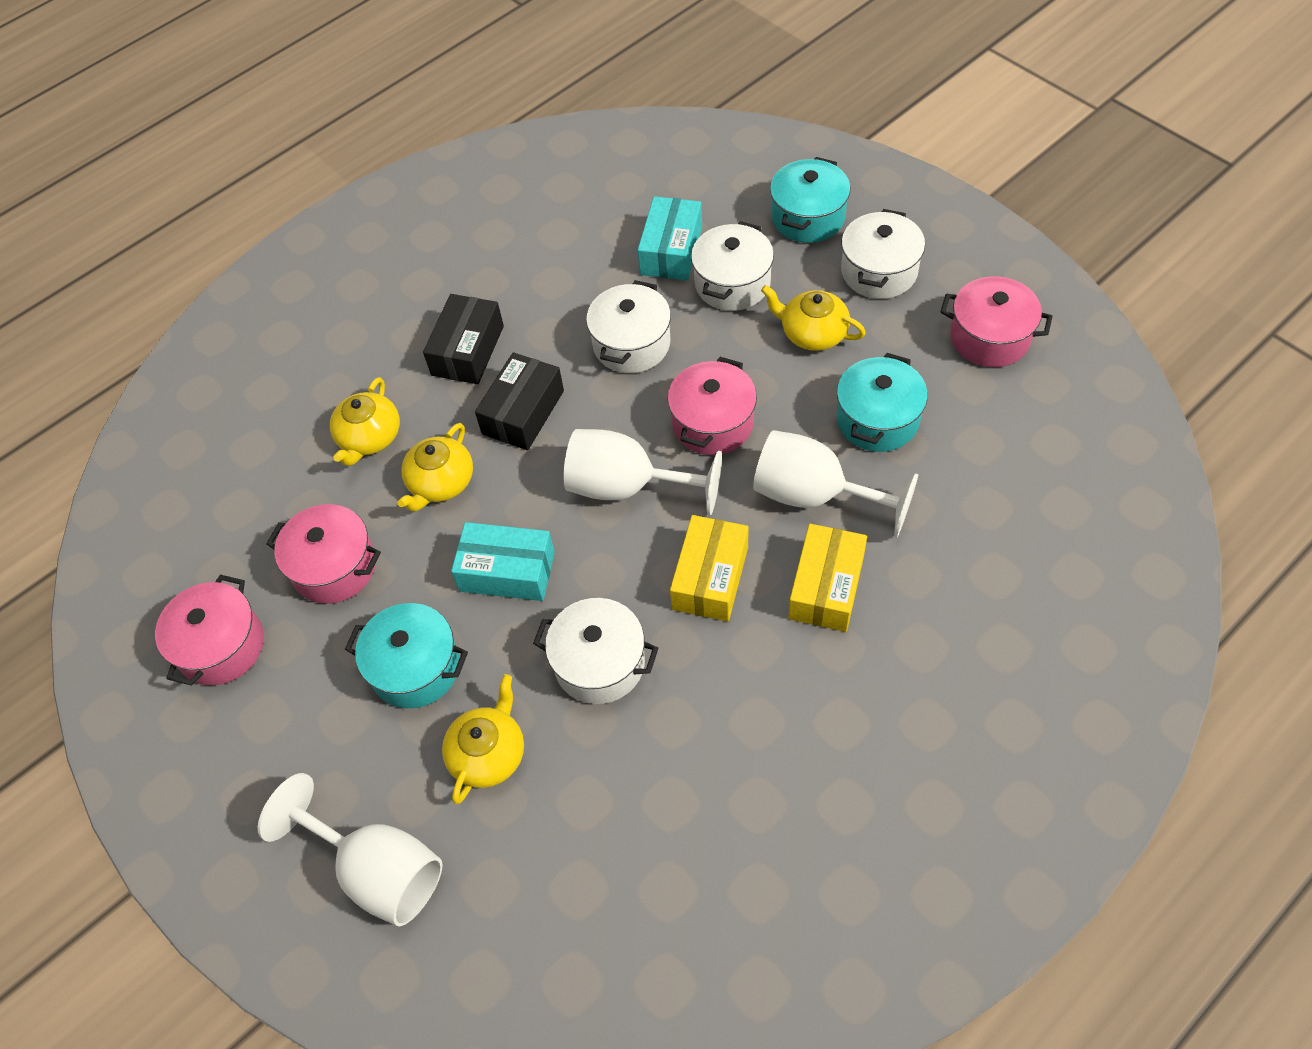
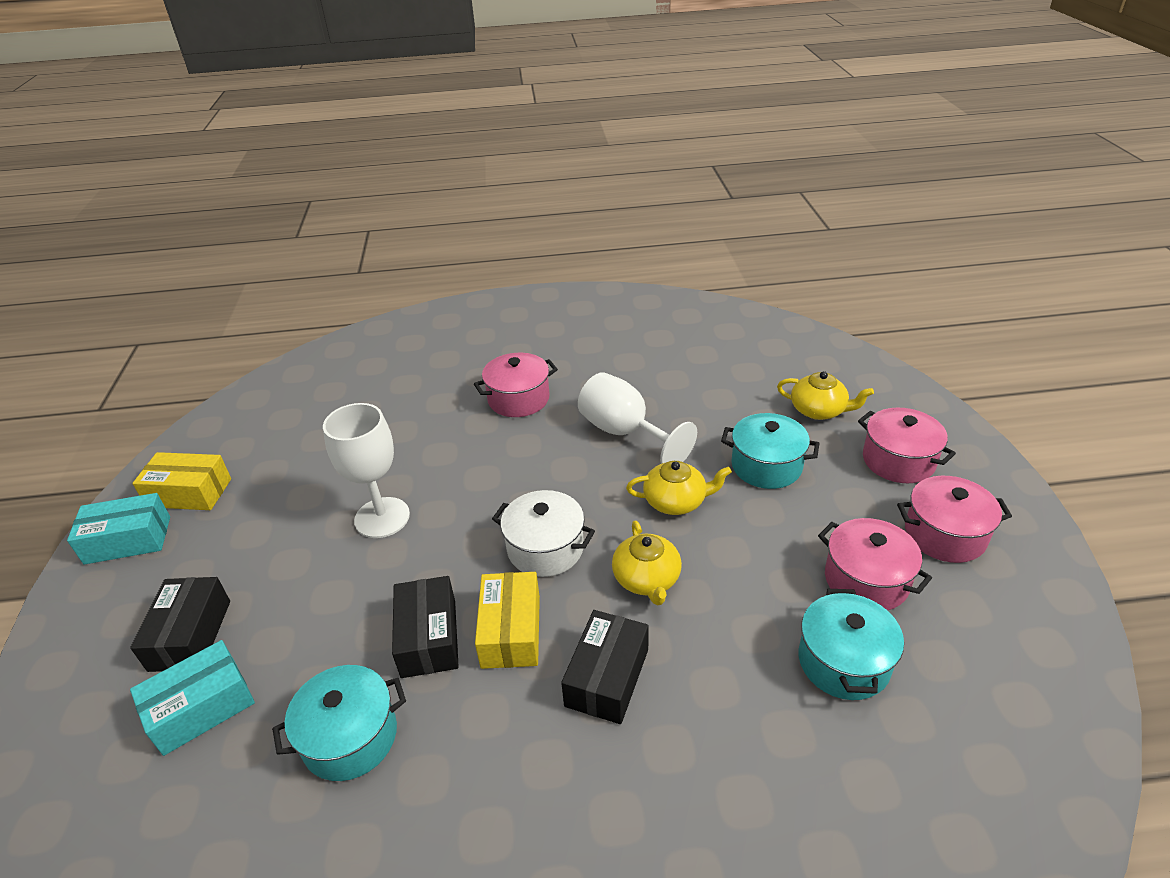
black box: [423,294,504,384] [475,352,564,450] = 2 -> [130,577,230,672] [392,576,459,678] [561,610,649,724] = 3
white goblet: [258,773,443,926] [563,429,722,515] [753,430,918,538] = 3 -> [323,403,410,538] [578,372,697,464] = 2
white pot: [533,598,658,704] [586,280,671,373] [691,221,774,311] [841,209,925,299] = 4 -> [492,490,595,577] = 1
yellow teapot: [330,377,400,466] [397,423,473,512] [442,674,524,804] [761,285,866,351] = 4 -> [612,521,682,605] [626,461,732,515] [777,371,874,420] = 3

